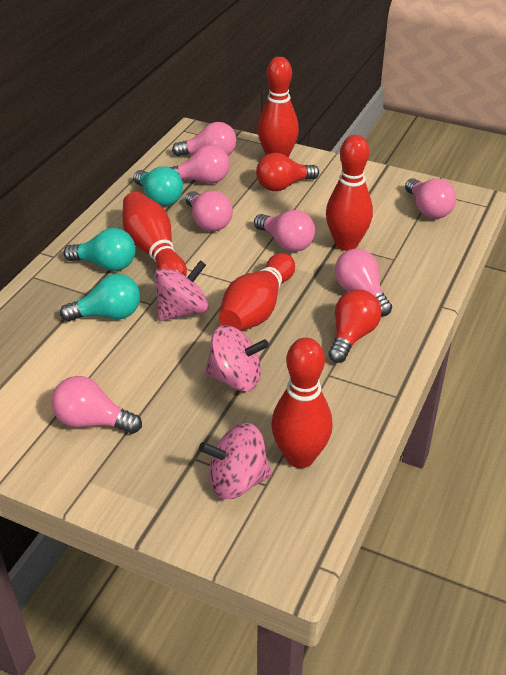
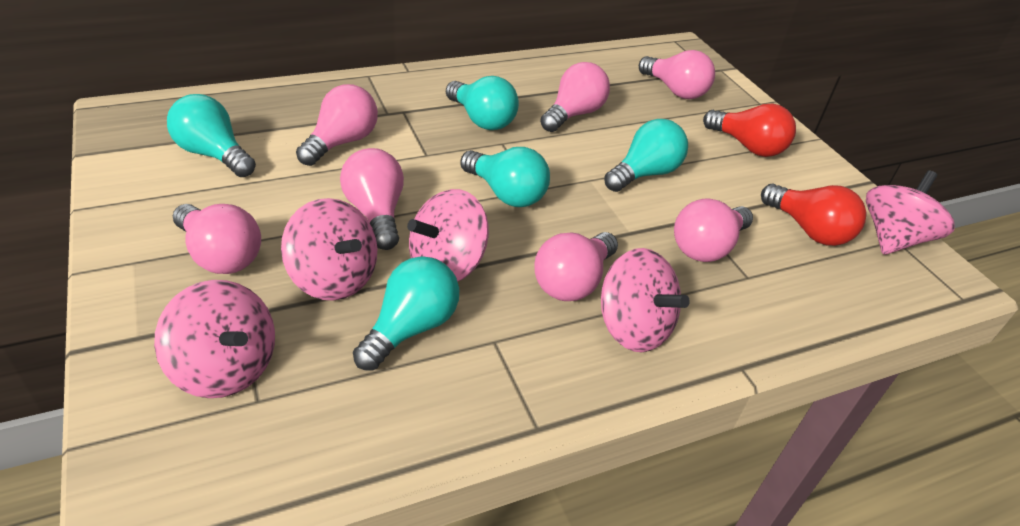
pink spinning top: [155,260,209,321] [199,423,272,500] [205,326,269,392] = 3 -> [154,280,275,398] [281,198,377,301] [407,189,489,282] [601,248,690,352] [866,171,955,255] = 5
red bowling pin: [123,192,187,276] [219,253,295,331] [258,57,299,157] [271,338,333,468] [326,135,373,251] = 5 -> none = 0
turquoise light bulb: [60,274,140,322] [63,228,136,271] [133,167,183,206] = 3 -> [167,94,256,177] [353,256,459,371] [446,76,519,130] [460,147,550,207] [604,119,688,192] = 5

